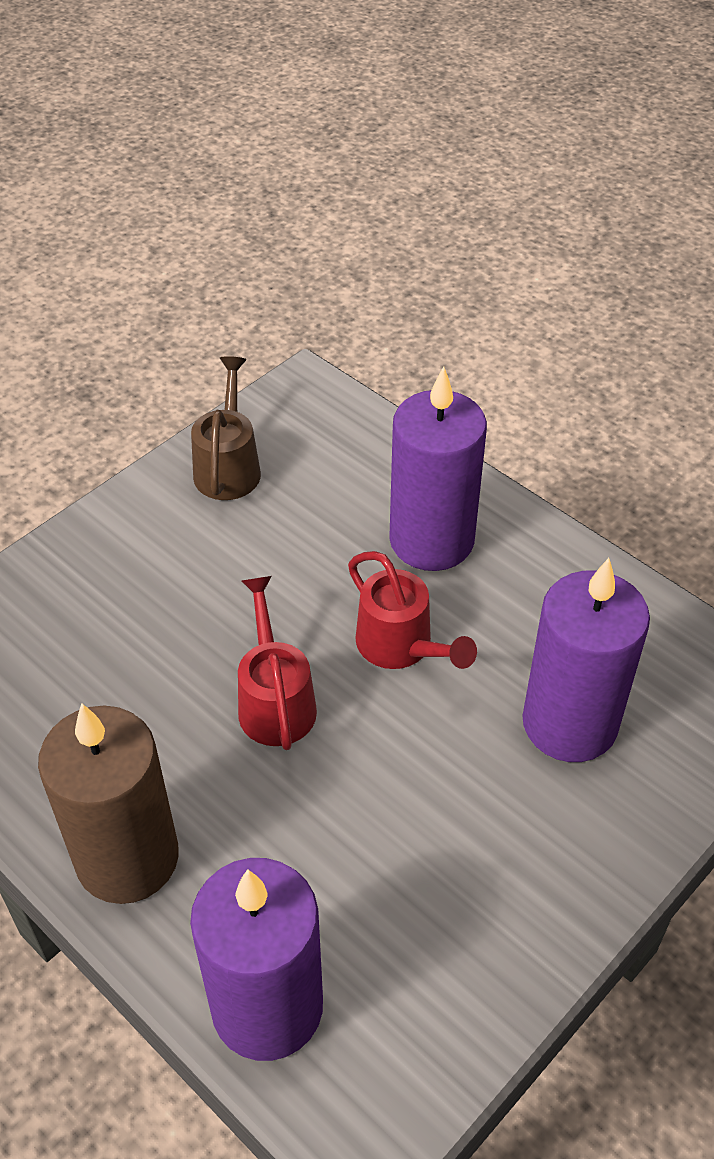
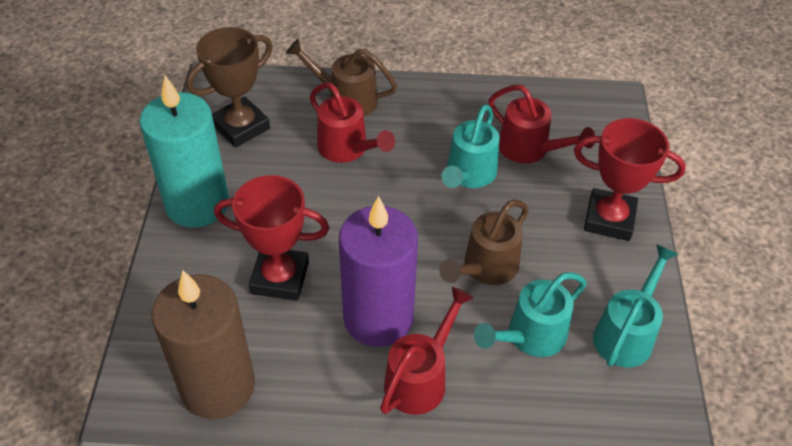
brown trophy: none = 0 -> [186,27,273,148] = 1
brown watering can: [191,356,261,500] = 1 -> [286,39,397,116] [439,200,529,285] = 2
purple candle: [190,858,323,1061] [389,366,487,571] [522,558,650,762] = 3 -> [339,196,418,347] = 1
red trophy: none = 0 -> [214,175,329,301] [574,118,686,241] = 2
red watering can: [238,576,317,750] [348,551,477,669] = 2 -> [310,82,395,163] [380,287,473,415] [488,85,595,164] = 3
turquoise candle: none = 0 -> [139,76,229,228] = 1
turquoise watering can: none = 0 -> [441,104,499,188] [474,272,587,357] [593,244,678,367] = 3

